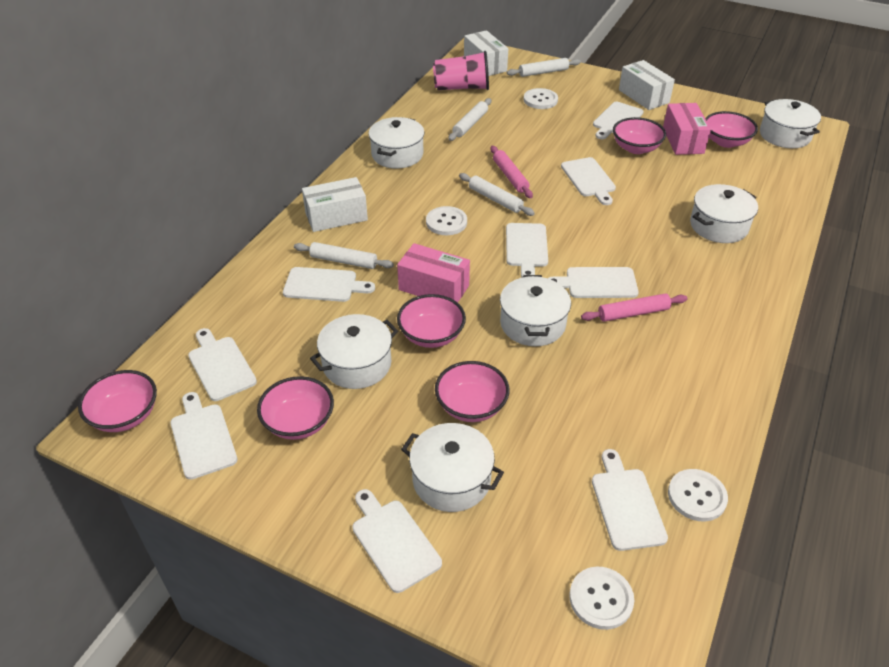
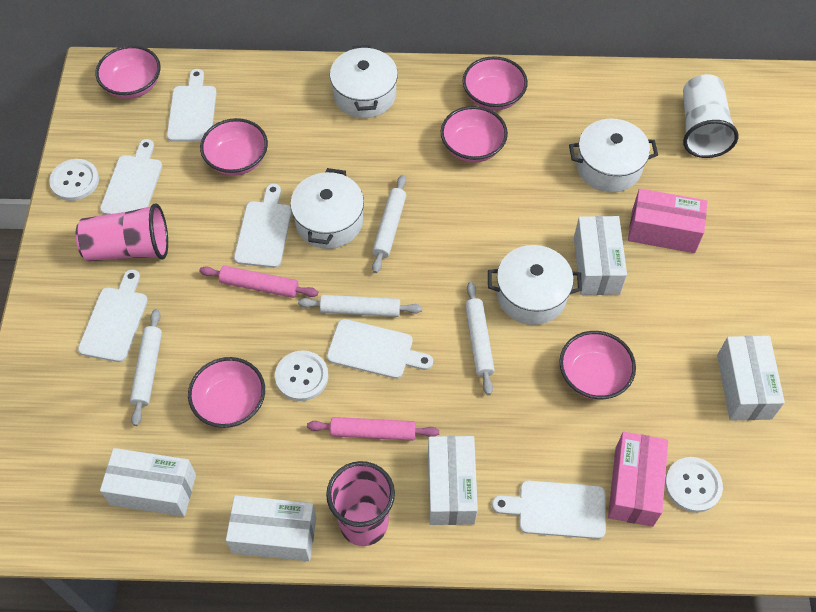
pink cup: [433,51,489,90] = 1 -> [76,203,168,261] [326,461,395,546] = 2
white box: [302,177,368,232] [464,30,508,76] [619,60,675,110] = 3 -> [100,448,196,517] [226,495,317,561] [428,436,478,525] [574,216,627,295] [717,336,785,421] = 5
white button: [426,206,467,235] [524,88,558,109] [569,566,634,630] [668,469,728,522] = 4 -> [49,159,99,201] [275,350,328,401] [665,457,723,513] = 3
white cup: none = 0 -> [683,74,739,158] = 1
white cutting board: [170,392,238,480] [188,328,257,401] [283,267,375,302] [352,489,442,593] [506,223,548,278] [548,267,639,298] [561,157,616,205] [592,449,668,551] [593,102,644,139] = 9 -> [78,269,148,362] [100,139,162,215] [167,69,217,142] [234,184,292,268] [327,319,433,379] [492,480,606,539] = 6
white pot: [310,314,398,389] [368,117,424,168] [401,423,504,512] [500,275,571,346] [690,184,758,243] [760,99,821,148] = 6 -> [290,168,364,249] [330,45,398,118] [488,245,582,325] [569,119,658,192] = 4

